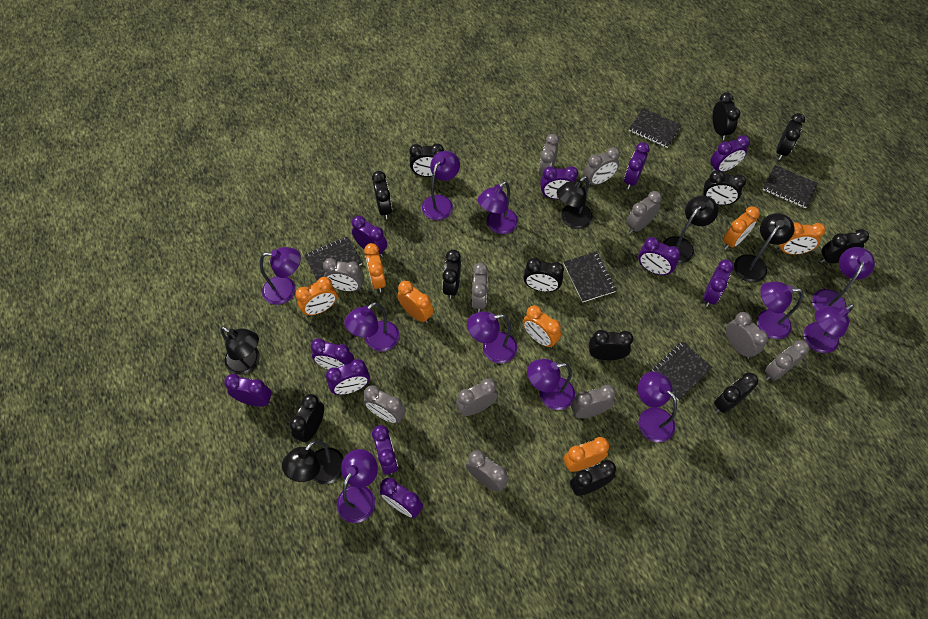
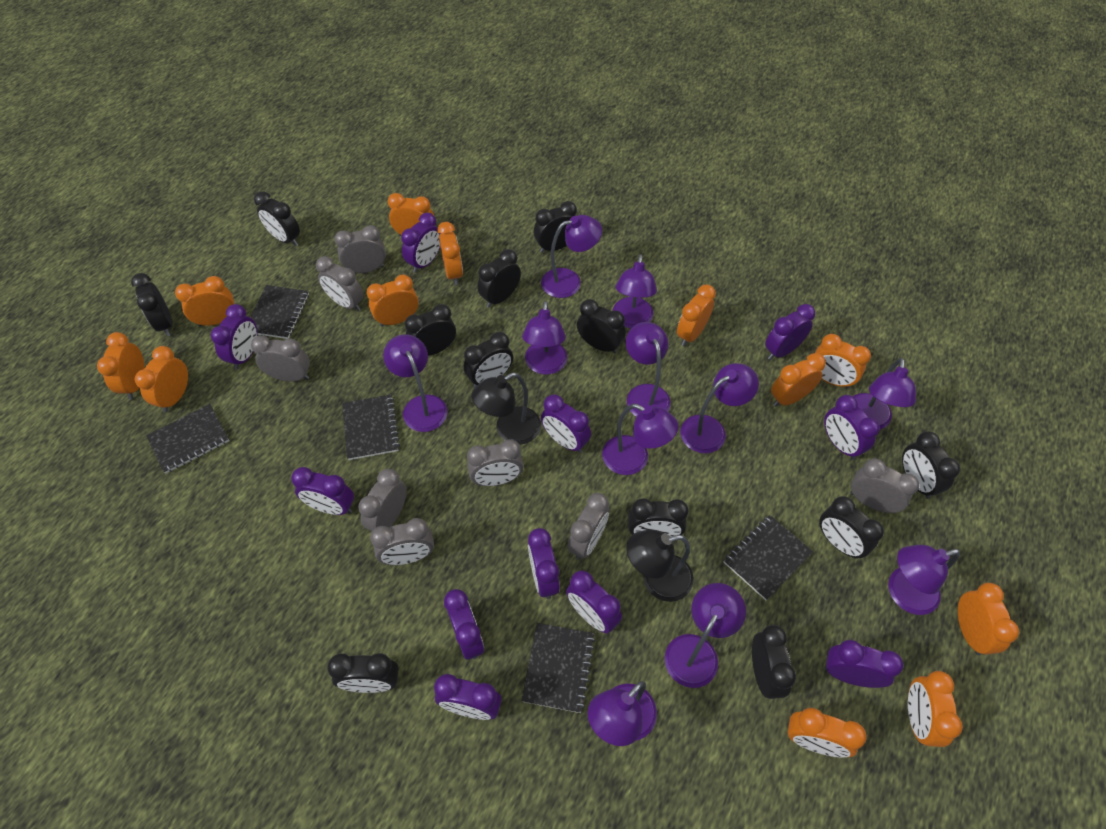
black lamp: [220,326,260,375] [282,440,344,484] [557,176,593,229] [663,195,718,264] [734,213,794,282] = 5 -> [471,373,541,445] [627,529,694,602] = 2
grey clock: [323,258,364,291] [364,386,406,423] [456,378,498,416] [466,450,508,492] [472,263,488,312] [539,134,559,176] [571,385,616,418] [584,147,620,185] [626,191,662,233] [726,312,768,359] [765,340,810,381] = 11 -> [251,335,310,382] [316,256,364,311] [334,225,386,273] [358,469,407,531] [370,518,434,565] [467,439,524,486] [568,493,609,560] [850,458,919,513] = 8
orange clock: [295,277,337,316] [364,243,386,292] [397,281,434,323] [523,305,561,348] [563,437,609,472] [723,206,760,249] [777,222,826,255] = 7 -> [97,332,145,399] [135,346,188,412] [175,276,234,327] [367,274,419,327] [388,193,434,236] [437,222,463,285] [677,284,716,346] [771,353,826,407] [788,708,867,757] [815,334,871,388] [908,671,963,747] [958,583,1019,655] = 12

